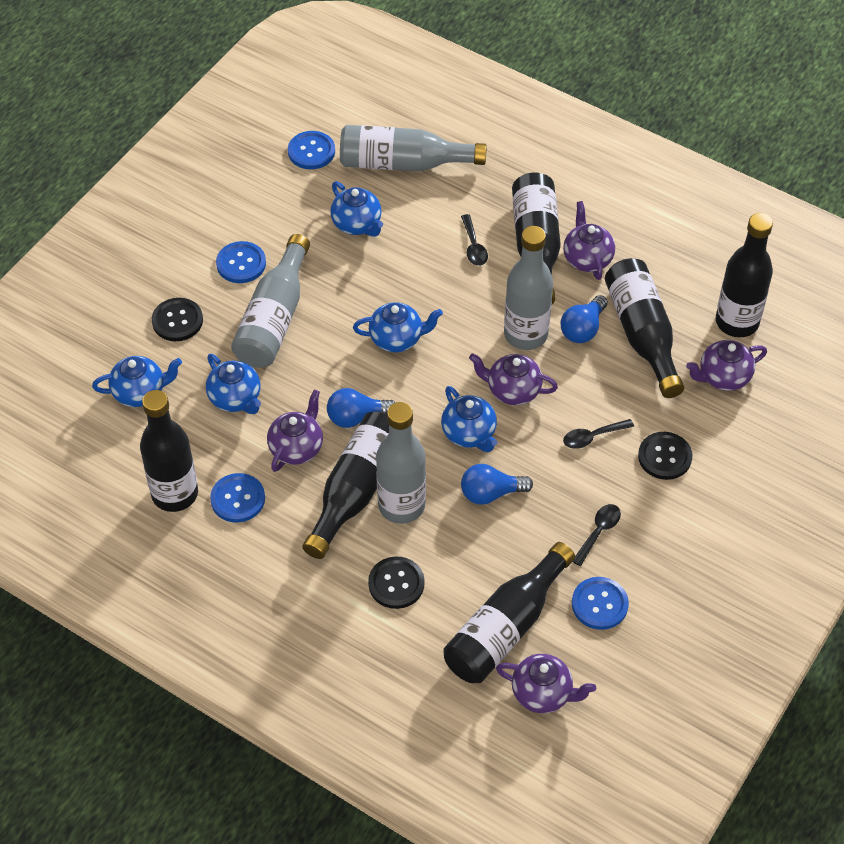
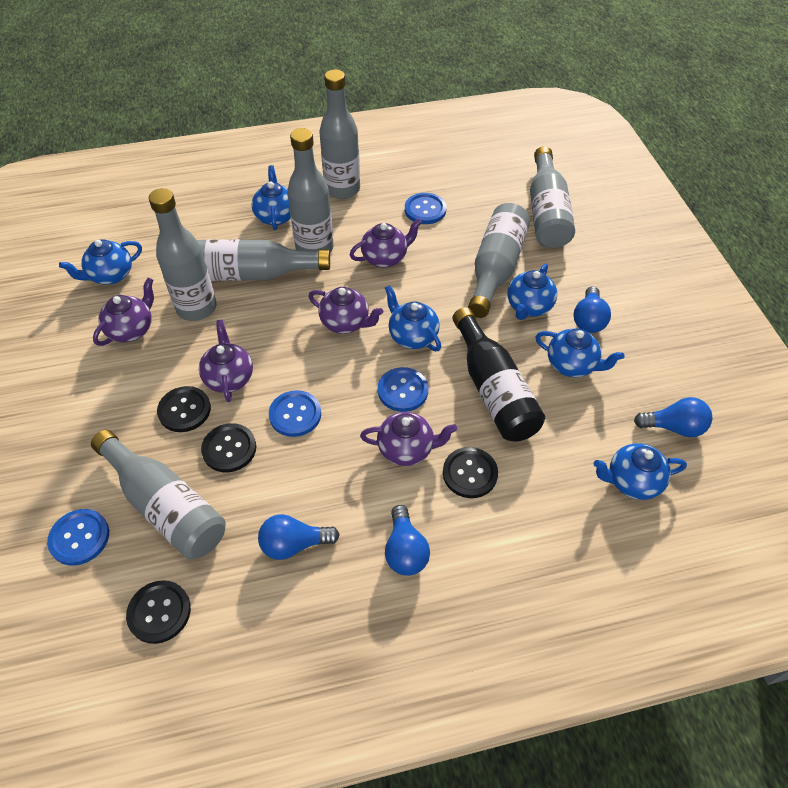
black bottle: [140,390,198,512] [302,411,389,559] [443,542,575,683] [512,172,561,304] [605,258,684,398] [716,213,773,337] = 6 -> [452,307,545,442] = 1
black button: [152,298,203,341] [368,556,425,609] [638,432,692,480] = 3 -> [126,580,191,644] [157,386,211,432] [201,423,256,472] [443,447,498,498] = 4
black spoon: [461,214,488,266] [563,419,634,449] [573,504,621,566] = 3 -> none = 0
blue light bulb: [327,388,396,428] [461,464,533,505] [560,295,608,343] = 3 -> [258,514,339,560] [385,505,430,576] [574,286,611,333] [634,397,712,437] = 4
blue teapot: [92,356,182,407] [206,354,261,414] [330,181,383,237] [353,302,443,352] [441,386,497,452] = 5 -> [59,239,142,285] [251,165,291,230] [385,285,441,351] [507,263,557,320] [536,329,624,377] [593,443,687,500] = 6
grey bottle: [231,234,310,368] [340,125,487,171] [376,402,426,524] [504,226,553,350] = 4 -> [91,430,226,559] [149,188,217,321] [197,239,330,281] [287,128,334,253] [319,69,360,199] [468,203,530,318] [530,146,575,248] = 7

